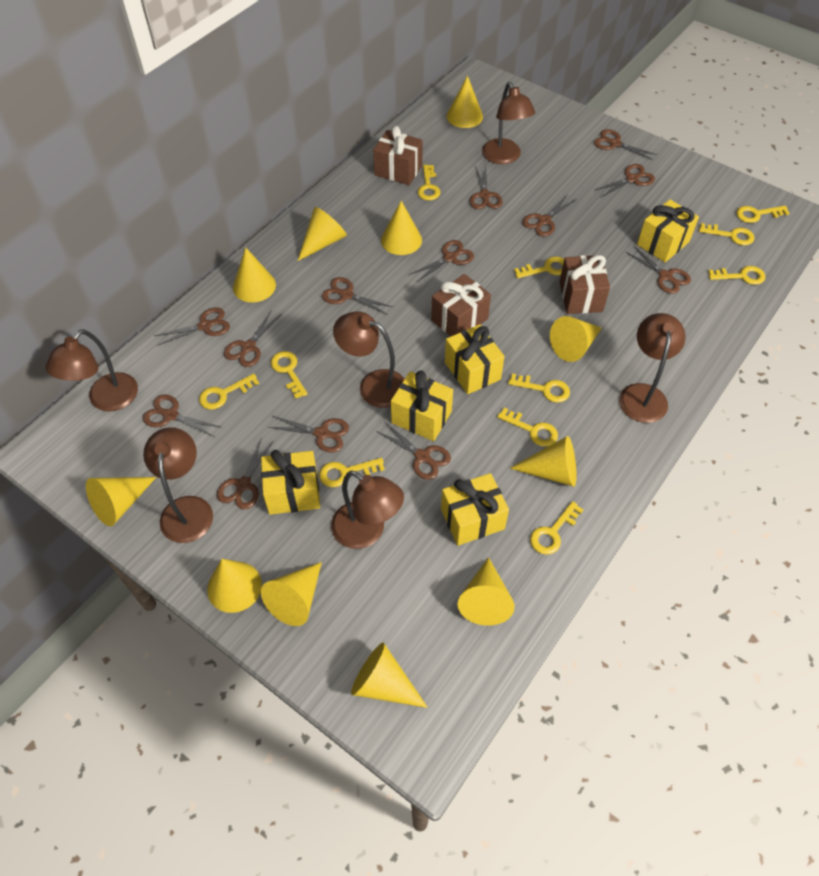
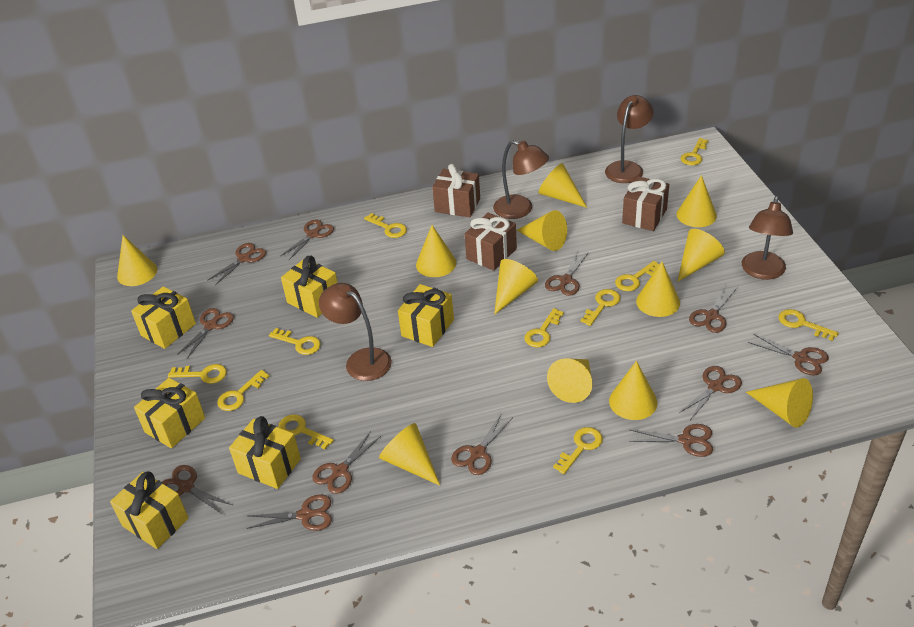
brown lamp: [46,329,138,412] [143,427,213,543] [331,470,404,549] [333,311,404,408] [482,82,535,164] [619,313,686,423] = 6 -> [319,283,392,381] [493,140,549,219] [605,95,654,183] [742,196,793,280] = 4
brown scissors: [143,395,221,437] [154,308,230,346] [217,437,274,509] [224,311,282,367] [268,416,349,453] [322,277,393,315] [376,421,451,480] [409,240,474,283] [470,165,503,209] [522,196,577,237] [594,129,657,160] [595,164,655,197] [626,246,691,294] = 13 -> [162,465,232,515] [177,308,234,359] [207,243,266,285] [246,494,332,531] [281,219,334,260] [312,431,381,494] [451,413,512,475] [545,251,589,296] [629,424,713,457] [679,366,742,420] [689,285,737,333] [748,334,829,376] = 12
yellow cone: [86,477,157,526] [207,559,262,613] [233,247,276,302] [261,562,322,626] [298,207,347,261] [351,643,428,708] [381,201,422,255] [447,75,483,128] [458,557,515,626] [510,436,576,487] [550,316,602,362] = 11 -> [117,235,157,286] [379,423,440,486] [416,225,456,277] [494,259,538,315] [517,210,567,251] [539,163,587,208] [547,358,592,403] [609,361,657,420] [636,262,680,317] [677,175,717,227] [677,229,725,282] [746,378,813,428] = 12
yellow gift: [261,450,320,515] [391,370,453,441] [441,473,509,546] [445,324,505,394] [637,199,699,262] = 5 -> [110,471,189,549] [131,286,196,349] [134,378,205,448] [229,416,301,489] [281,256,338,318] [398,284,454,347] = 6

